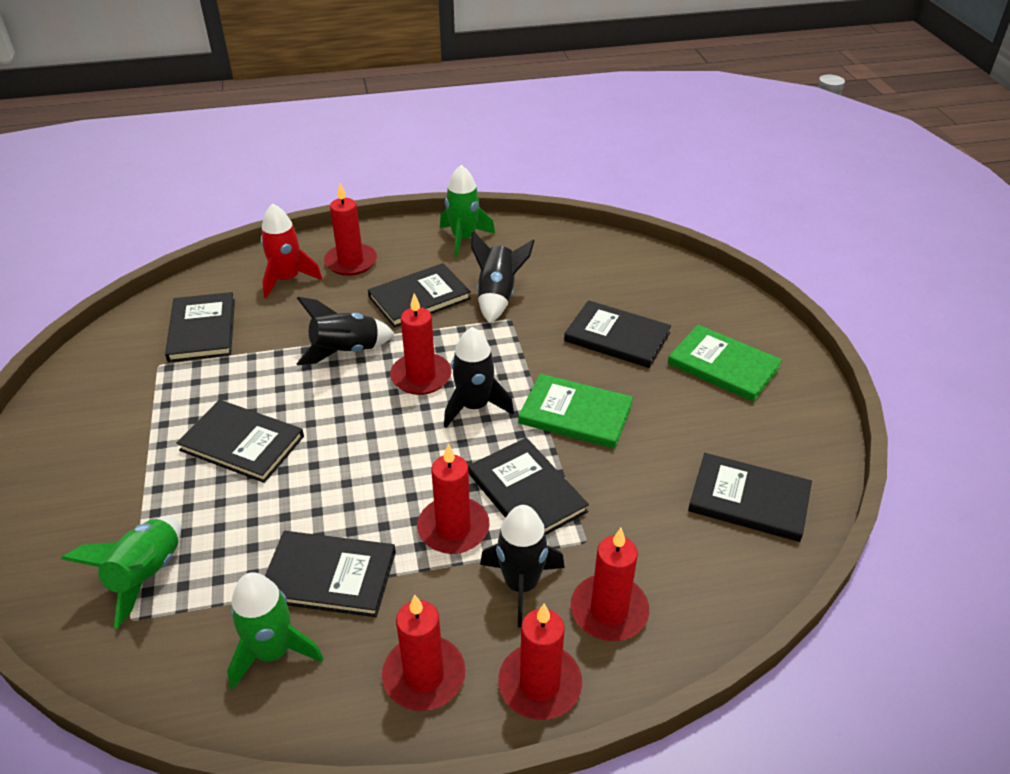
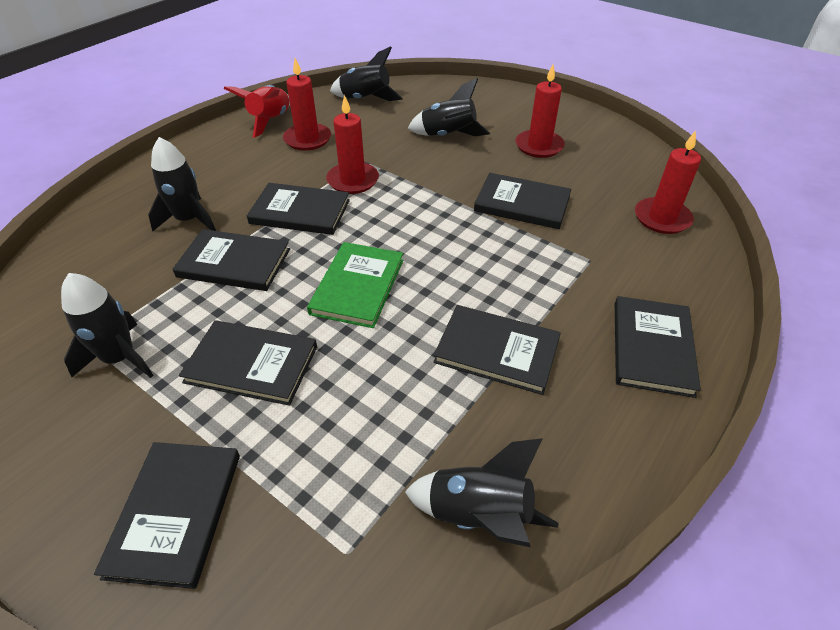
black rocket: [297,297,395,365] [444,327,514,428] [471,231,534,324] [480,505,565,628] = 4 -> [61,273,154,378] [148,137,216,232] [330,46,403,101] [405,438,559,547] [407,78,490,136] = 5
green book: [518,374,633,449] [668,325,782,402] = 2 -> [307,242,403,328] = 1
green rocket: [61,517,181,629] [227,572,324,690] [440,165,495,258] = 3 -> none = 0
red candle: [324,183,377,276] [382,594,466,711] [390,293,451,395] [417,444,489,554] [498,603,582,720] [571,528,649,641] = 6 -> [283,58,331,151] [326,95,379,194] [516,64,565,158] [635,130,701,234] = 4

